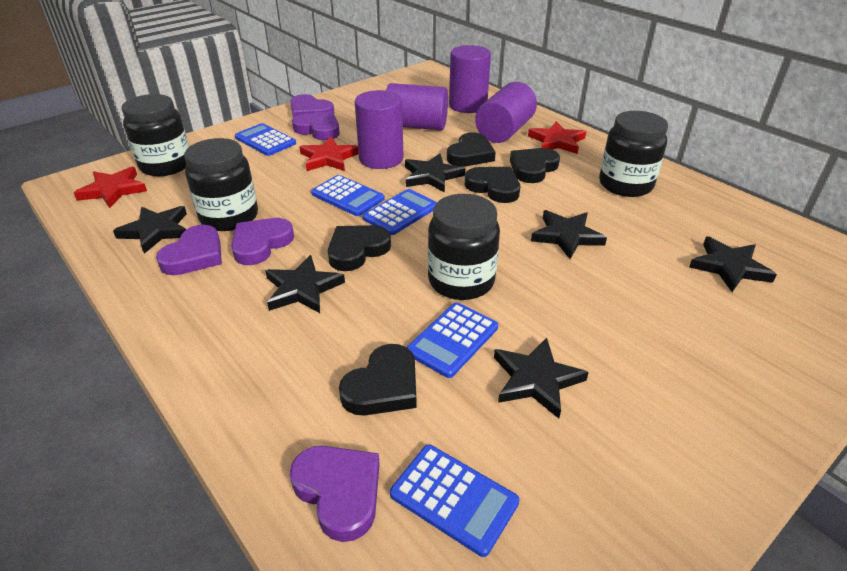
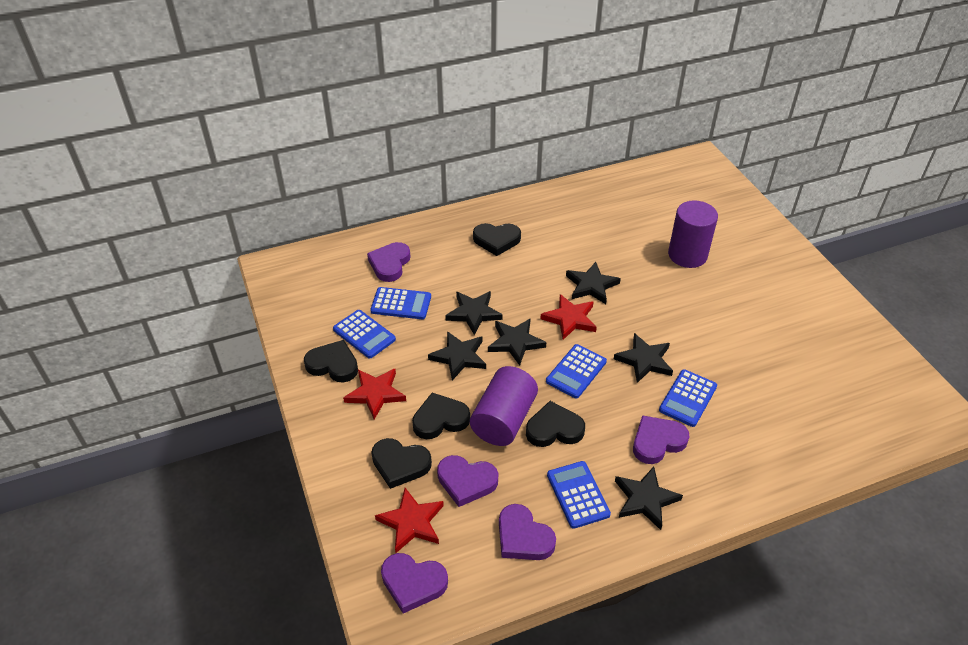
black jar: [121,94,189,176] [184,138,258,231] [428,194,500,300] [599,111,668,197] = 4 -> none = 0
purple cylinder: [355,90,403,169] [386,83,448,130] [449,45,491,113] [475,82,537,143] = 4 -> [470,366,538,446] [668,200,718,268] = 2

